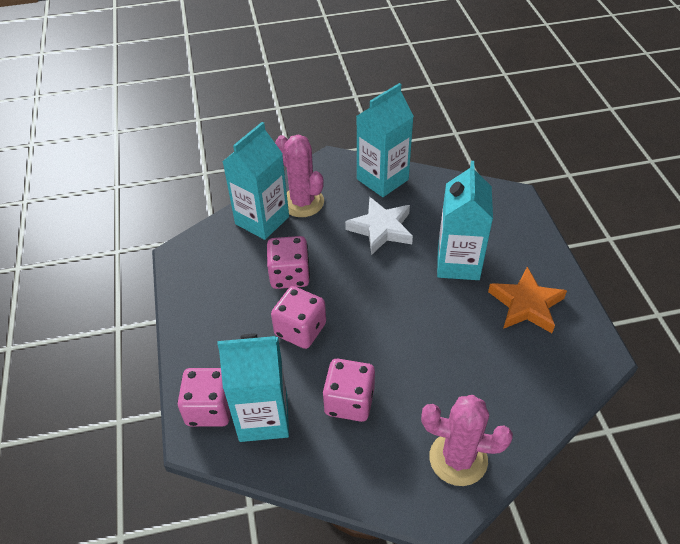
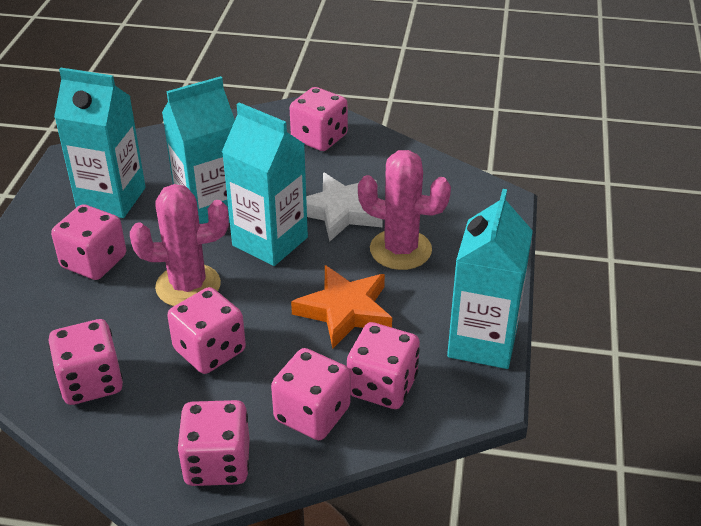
pink dice: [178,368,230,427] [267,236,310,289] [271,286,326,349] [323,359,375,422] = 4 -> [48,319,123,405] [51,204,126,280] [167,287,246,374] [177,400,250,486] [271,348,351,440] [290,87,348,151] [347,322,420,409] = 7

